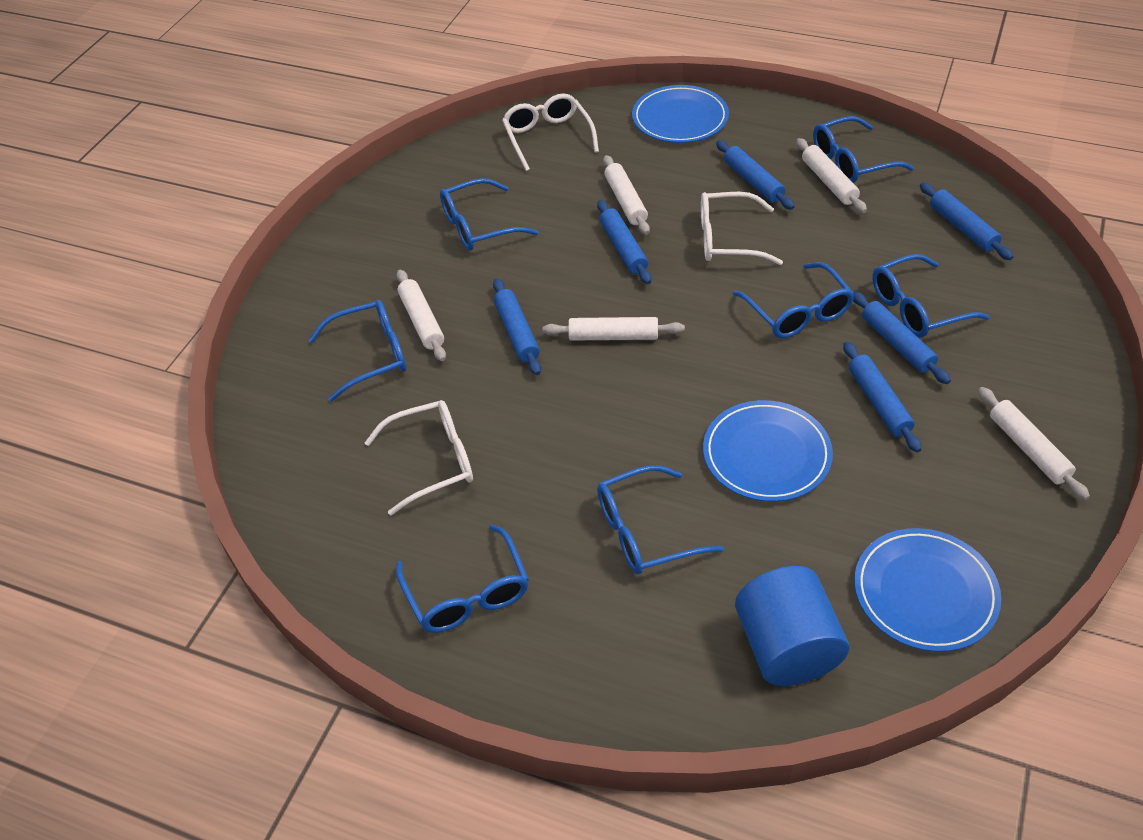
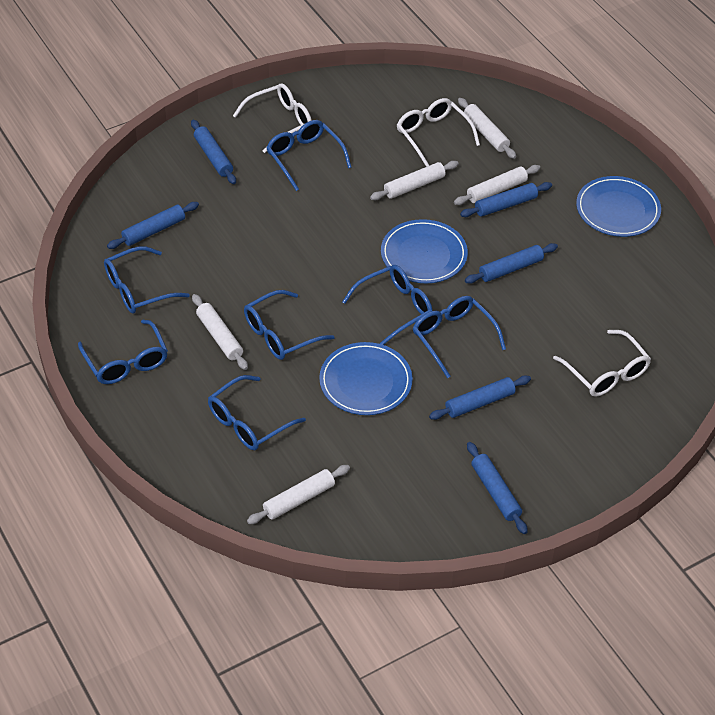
blue cylinder: [735,566,849,686] = 1 -> none = 0

